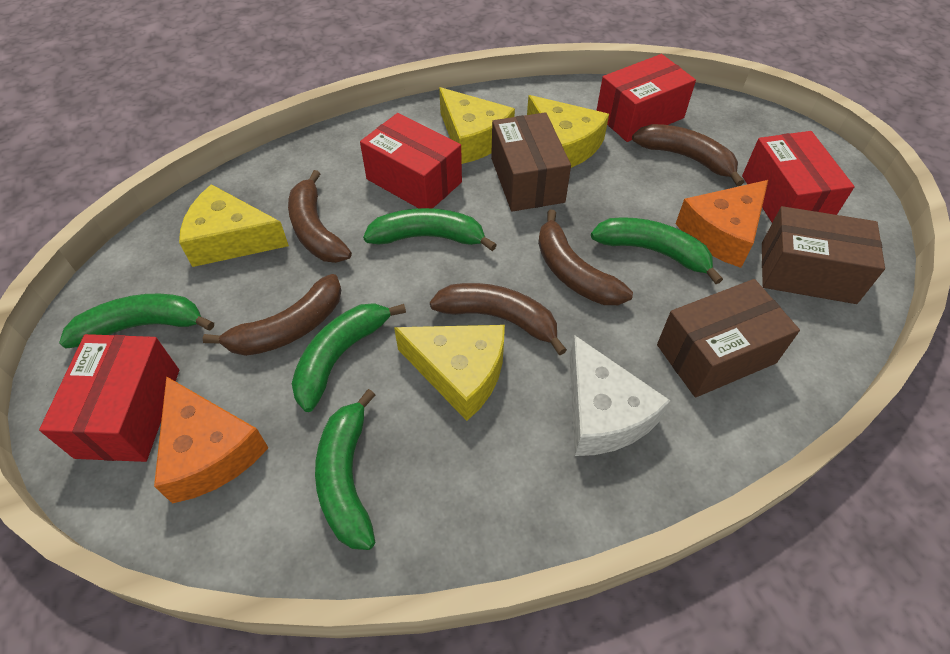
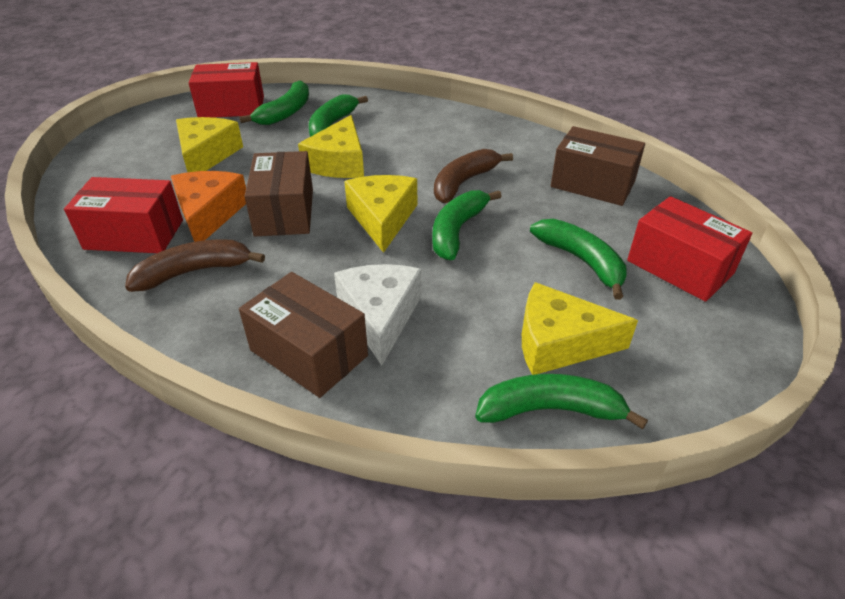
brown banana: [202,274,341,356] [288,170,352,263] [430,283,567,355] [538,210,633,305] [632,124,744,186] = 5 -> [125,239,265,292] [434,149,513,203] = 2
orange cheese: [154,376,268,504] [676,180,768,268] = 2 -> [171,171,246,242] = 1
red box: [39,334,179,462] [360,113,462,209] [596,54,696,142] [742,131,855,223] = 4 -> [64,177,183,253] [189,62,264,117] [627,196,752,302] = 3

